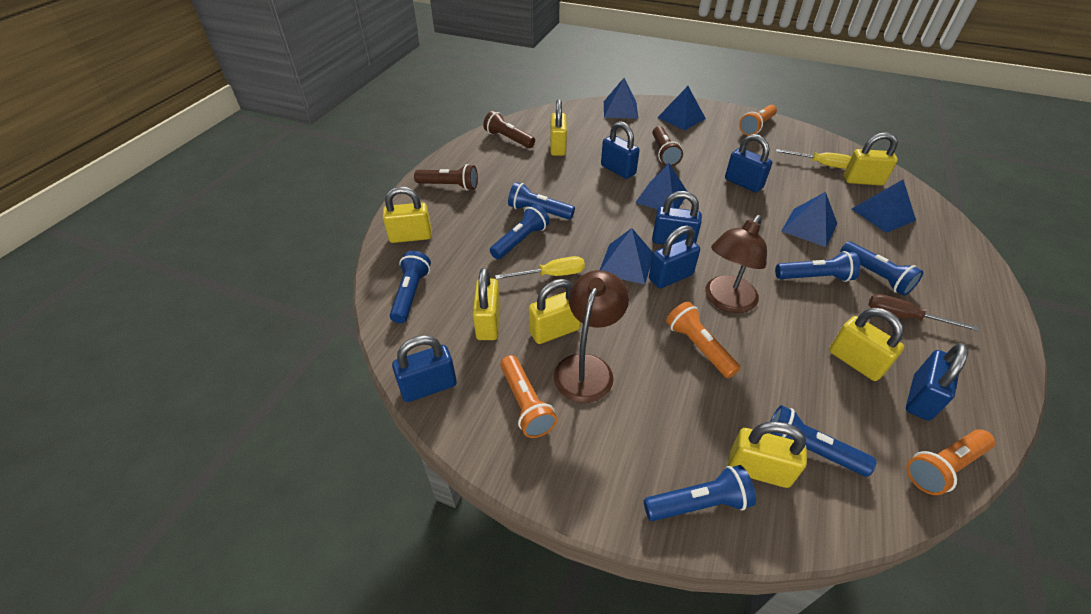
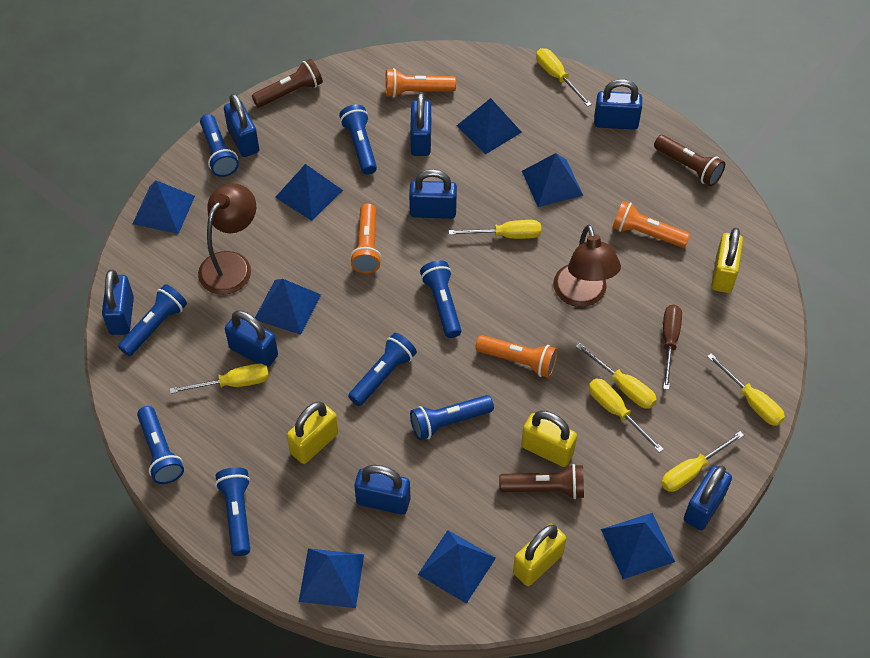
blue flashlight: [390,251,431,323] [490,204,550,259] [508,182,575,220] [644,465,756,521] [769,405,876,477] [775,251,860,282] [840,241,923,296] = 7 -> [118,284,187,356] [137,406,184,484] [200,114,239,177] [215,467,250,556] [339,104,377,175] [348,333,417,406] [410,395,494,440] [420,260,462,338] = 8
blue padlock: [392,335,457,402] [601,121,640,179] [649,225,700,289] [652,191,702,244] [725,134,772,192] [906,343,968,421] = 6 -> [102,270,134,335] [224,93,259,157] [225,310,278,368] [354,465,411,515] [409,169,457,219] [410,92,431,156] [594,79,642,130] [684,465,732,530] = 8
blue pyramid: [600,228,653,284] [604,78,638,119] [635,163,688,209] [657,86,706,131] [781,192,837,247] [852,179,916,233] = 6 -> [133,180,195,234] [255,279,321,335] [275,164,343,221] [299,548,364,608] [418,530,496,604] [456,98,522,154] [522,153,583,207] [601,513,675,579] = 8
yellow padlock: [383,186,432,243] [472,268,500,340] [529,279,581,344] [550,99,567,156] [728,421,807,488] [829,308,904,381] [844,132,898,186] = 7 -> [287,402,339,464] [513,524,566,586] [521,411,577,467] [711,228,743,293] = 4
yellow screwdriver: [495,256,585,280] [776,149,851,169] = 2 -> [170,364,269,394] [449,220,541,239] [536,48,592,107] [576,343,657,409] [589,378,664,453] [661,431,744,492] [707,353,785,426] = 7

